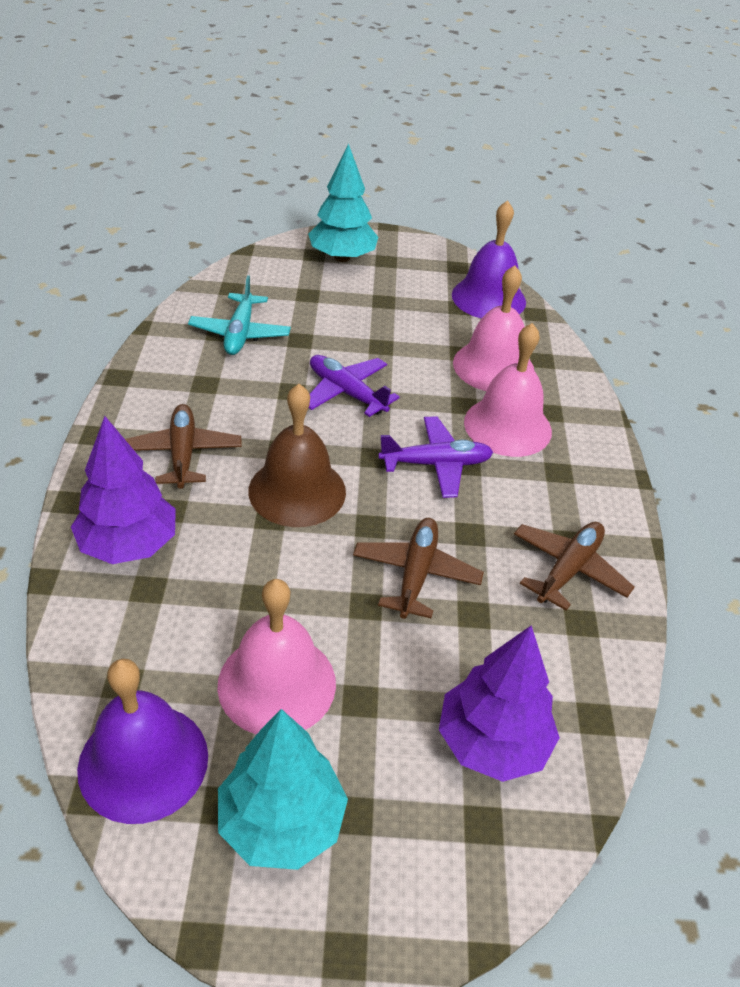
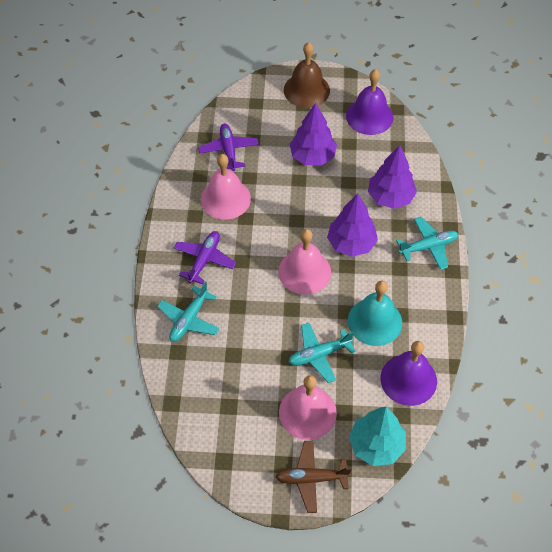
brown plane: [125,404,242,489] [353,518,484,619] [514,522,634,611] = 3 -> [275,441,352,513] = 1
purple tree: [71,416,176,564] [439,625,560,782] = 2 -> [290,103,337,165] [327,193,378,257] [368,145,417,209] = 3
turquoise bell: none = 0 -> [348,281,402,346] = 1
turquoise plane: [188,275,291,355] = 1 -> [157,282,220,342] [288,323,356,383] [396,217,458,270] = 3
turquoise tree: [218,709,348,870] [308,143,378,262] = 2 -> [349,407,406,466] = 1

